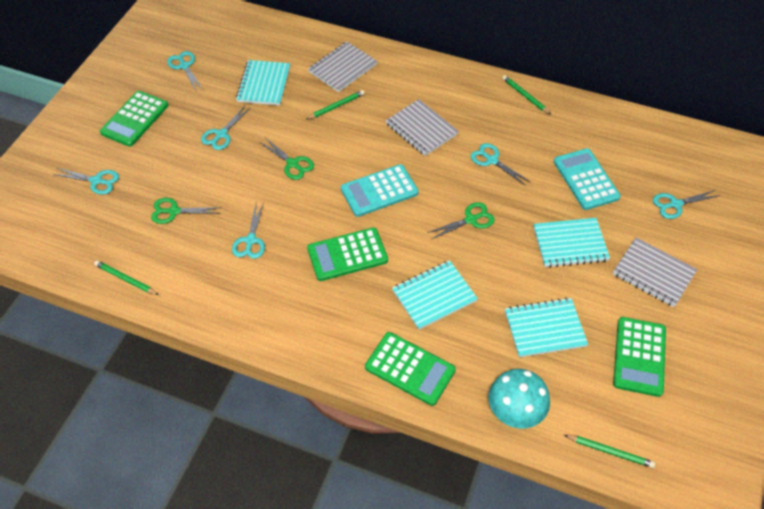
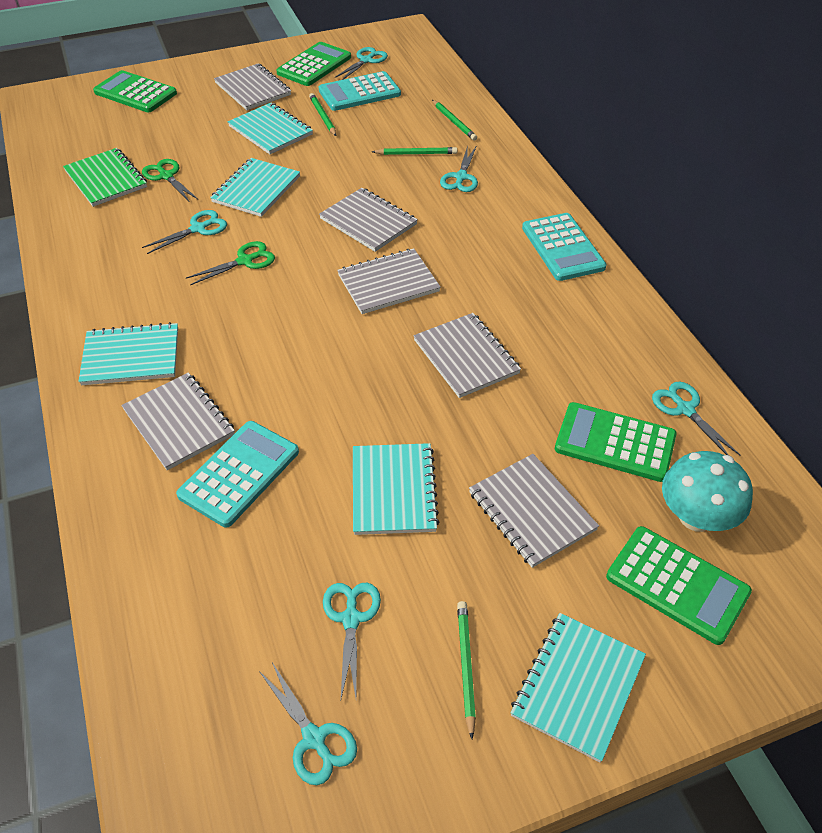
green notebook: none = 0 -> [63,148,147,207] = 1
green scissors: [151,198,222,224] [261,139,314,180] [427,202,495,239] = 3 -> [142,159,198,202] [186,241,275,285] = 2
grey notebook: [308,42,378,92] [385,99,459,156] [613,238,697,307] = 3 -> [121,373,235,470] [214,64,291,110] [319,188,418,252] [337,248,441,314] [414,313,521,398] [469,454,599,568] = 6
turquoise calculator: [341,164,419,217] [554,148,621,210] = 2 -> [176,421,299,528] [319,71,401,111] [522,213,607,281] = 3
turquoise notebook: [236,60,290,105] [392,260,478,330] [505,298,588,358] [533,218,610,268] = 4 -> [78,322,178,385] [210,158,300,217] [228,103,313,154] [353,443,439,535] [510,613,646,763] = 5

